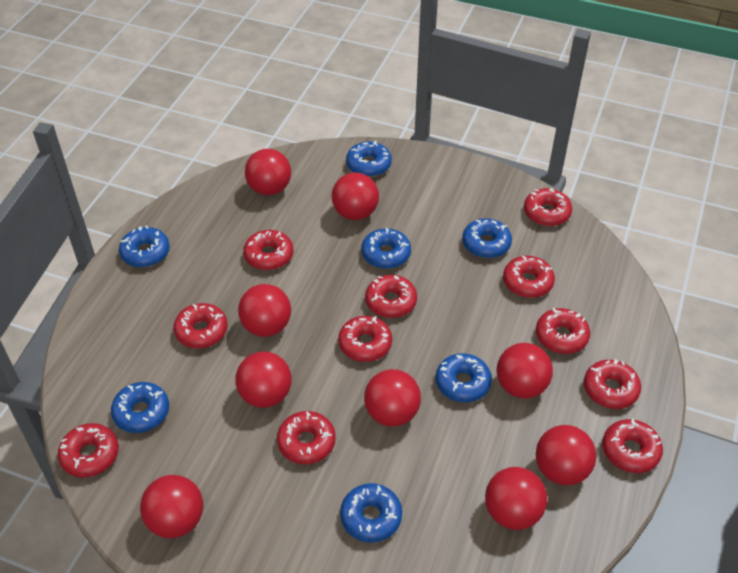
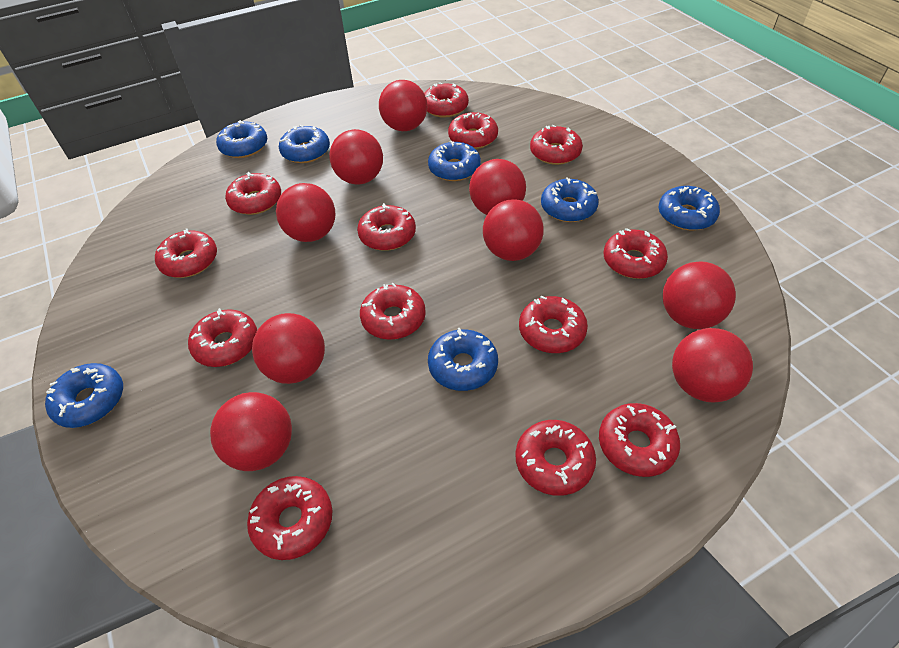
red donut: [58,423,119,478] [174,303,228,348] [243,230,293,270] [277,411,336,464] [338,316,392,362] [365,275,417,318] [503,256,555,298] [524,188,572,226] [536,308,590,354] [584,359,641,409] [602,418,663,473] = 11 -> [155,228,217,278] [188,308,257,367] [225,172,281,215] [247,476,333,560] [357,203,416,251] [360,283,426,340] [424,82,469,118] [448,112,498,149] [515,420,596,496] [519,296,588,353] [530,125,583,165] [599,403,680,477] [604,228,668,279] = 13

